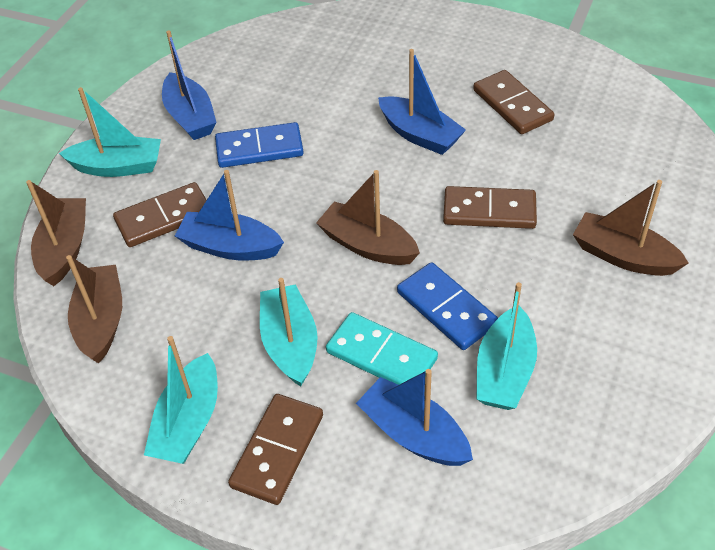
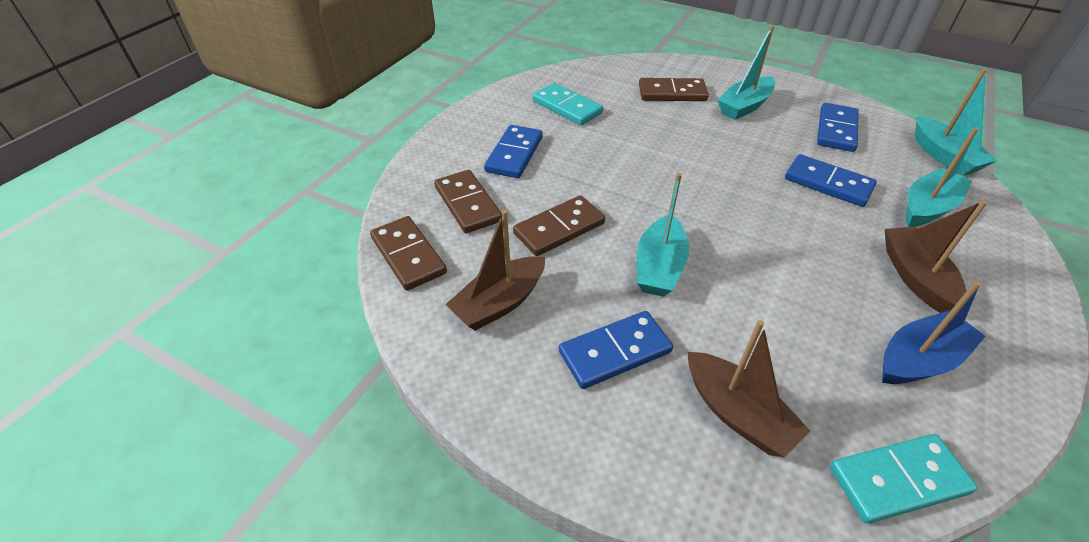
blue boat: [162,30,217,140] [175,170,284,261] [356,369,473,466] [378,49,466,155] = 4 -> [882,281,986,384] = 1
blue domino: [215,122,304,168] [397,262,498,350] = 2 -> [484,125,543,178] [559,311,673,389] [785,154,877,207] [817,103,859,152] = 4
brown boat: [26,180,86,286] [66,255,122,363] [316,170,420,265] [573,180,689,276] = 4 -> [445,210,545,331] [688,320,810,457] [885,200,987,313] = 3
turquoise domino: [326,312,438,385] = 1 -> [533,83,603,125] [830,434,978,524] = 2

